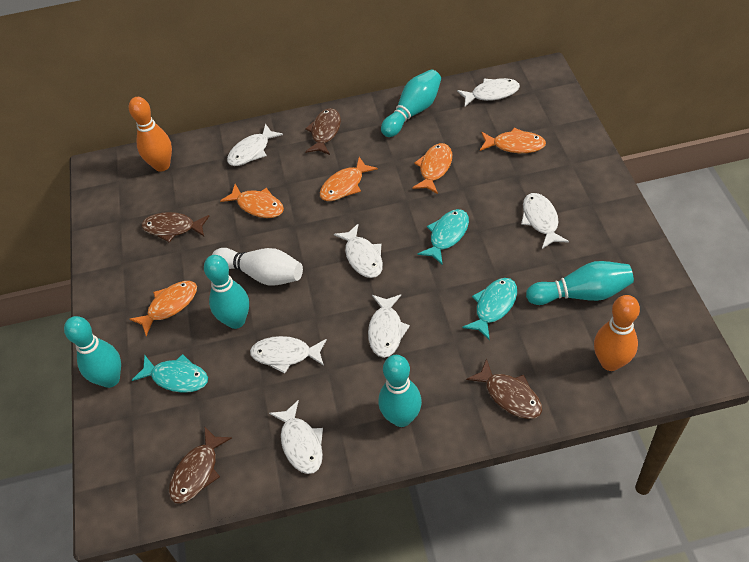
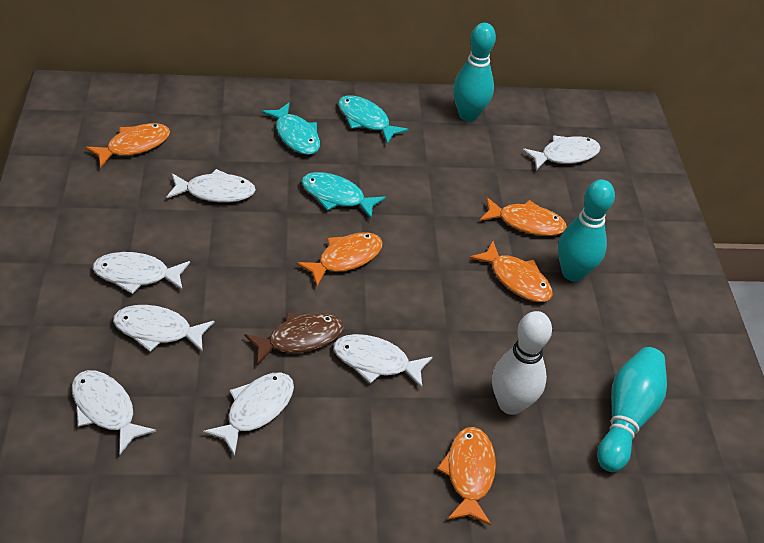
brown fish: [141,212,210,242] [169,427,232,504] [305,108,341,155] [466,358,542,419] = 4 -> [245,313,344,365] = 1
orange bowling pin: [129,97,172,172] [594,295,640,371] = 2 -> none = 0
turquoise bowling pin: [64,316,121,388] [204,255,249,329] [379,355,422,427] [381,69,441,137] [526,261,634,305] = 5 -> [453,23,496,122] [558,180,615,282] [597,347,667,472] = 3

